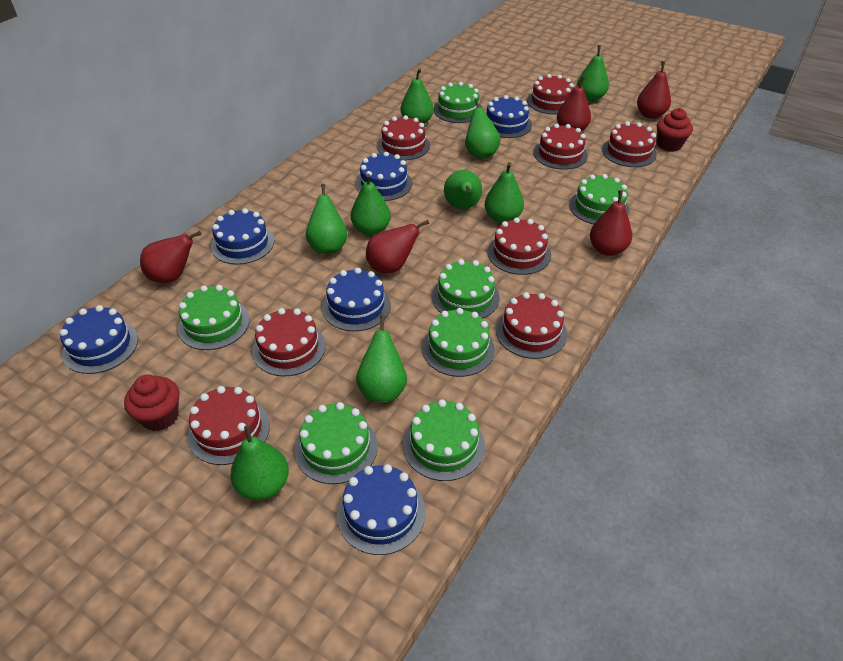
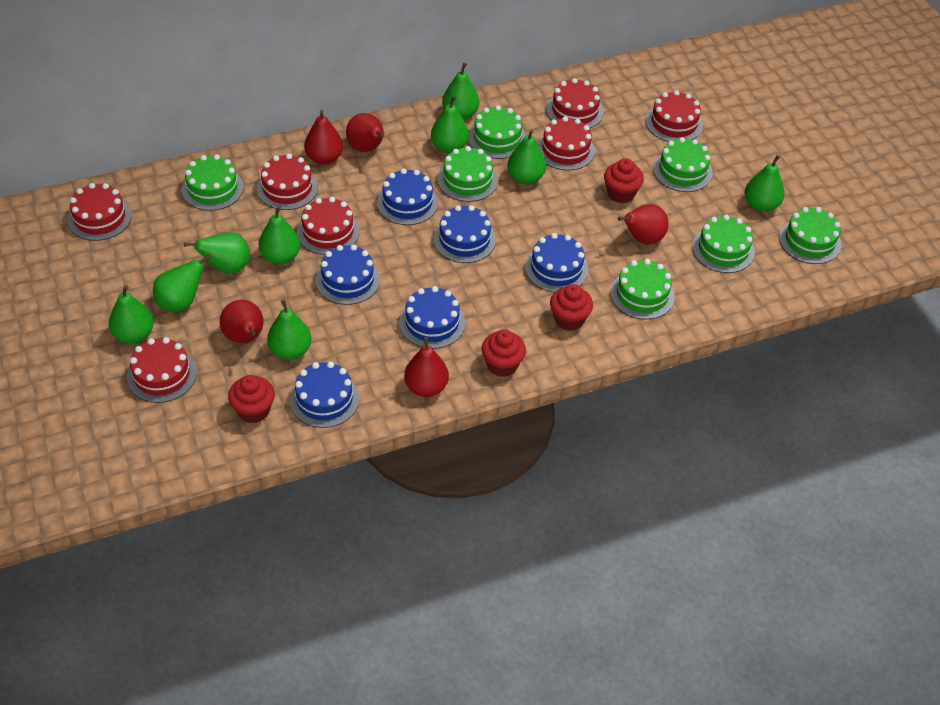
red cake: [188,386,270,465] [252,308,326,376] [377,115,430,161] [488,217,551,275] [496,292,567,359] [527,74,574,115] [534,124,588,170] [602,121,657,167] = 8 -> [68,183,132,241] [127,337,197,403] [257,154,318,210] [297,197,360,255] [538,116,595,171] [547,78,604,129] [646,90,703,142] = 7
red cupcake: [124,375,179,431] [657,108,693,152] = 2 -> [228,375,275,423] [481,330,526,377] [550,284,593,331] [604,158,644,203] = 4

